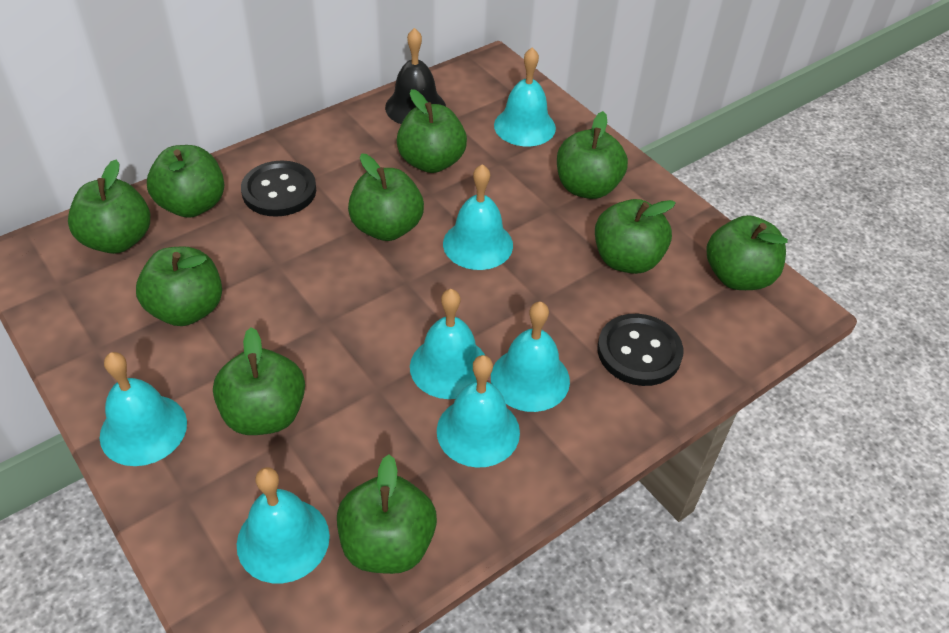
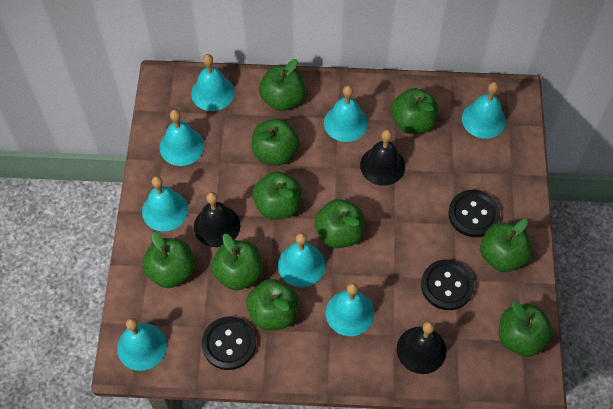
black bell: [385,28,446,124] = 1 -> [194,192,240,247] [360,130,405,186] [397,321,446,374] = 3
black button: [241,161,316,217] [597,314,683,386] = 2 -> [202,316,256,370] [421,259,474,310] [448,190,500,237] = 3
turquoise bell: [100,352,187,466] [237,467,330,583] [410,289,485,399] [437,355,520,468] [443,164,513,270] [491,302,570,412] [494,47,556,146] = 7 -> [117,318,167,371] [142,176,188,231] [160,110,204,166] [191,54,235,111] [278,233,325,287] [324,85,368,142] [326,283,374,336] [462,82,506,139] = 8

